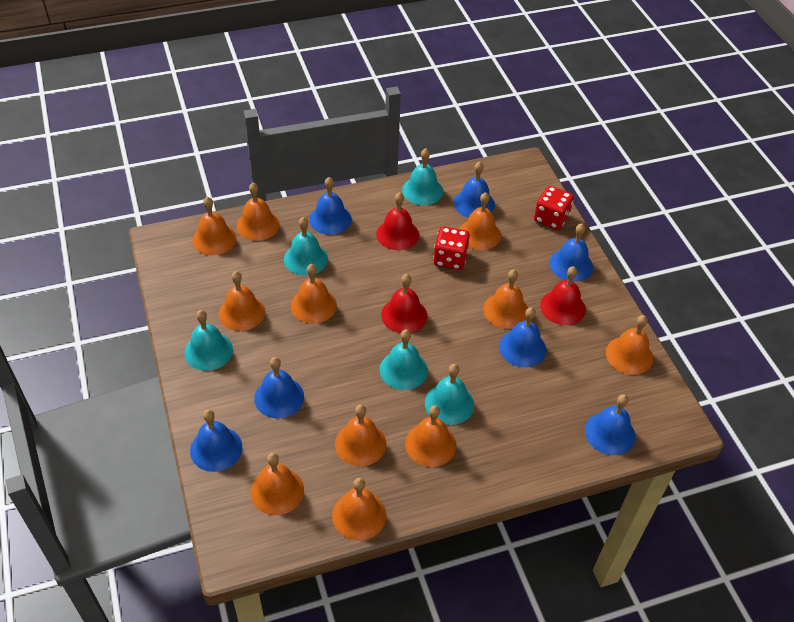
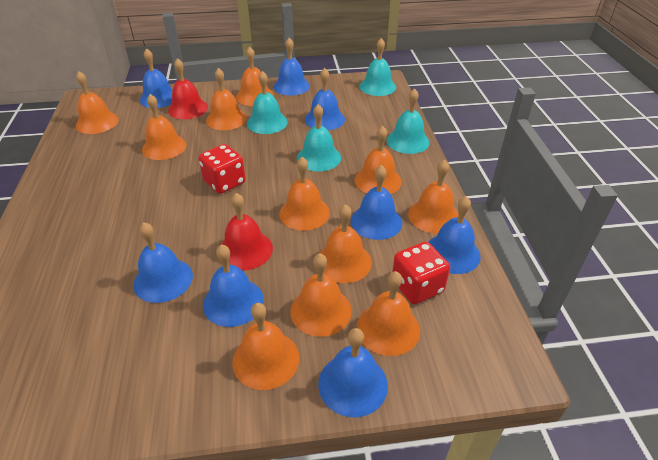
blue bell: [190,410,242,472] [254,357,304,418] [309,177,352,235] [454,162,495,218] [499,308,546,367] [549,223,593,282] [585,394,635,455] = 7 -> [133,222,193,303] [140,48,173,108] [203,244,264,327] [273,38,310,96] [305,68,345,130] [318,328,388,417] [351,165,402,240] [428,196,480,274] = 8
red bell: [376,192,419,250] [381,274,427,333] [540,266,586,325] = 3 -> [168,58,208,119] [221,193,273,271] = 2
turquoise bell: [185,310,233,371] [284,217,328,276] [380,329,428,390] [402,148,443,205] [425,364,474,425] = 5 -> [247,71,288,134] [297,104,341,171] [359,38,396,96] [387,88,430,154] = 4

